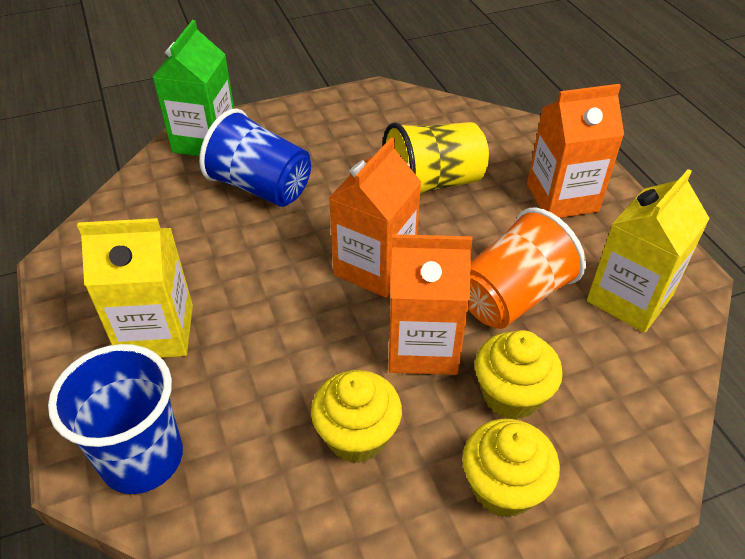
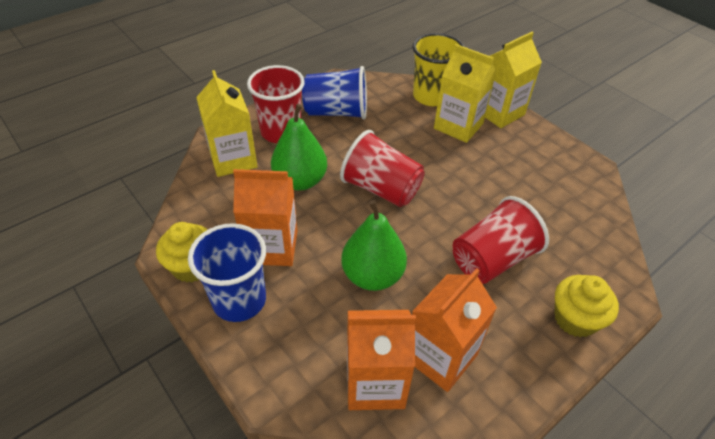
green carton: [153,20,234,156] = 1 -> none = 0
green pear: none = 0 -> [271,104,327,191] [341,200,407,291] = 2
orange cup: [468,207,586,329] = 1 -> none = 0
red cup: none = 0 -> [247,65,305,143] [340,130,425,207] [453,196,549,284] = 3
yellow carton: [77,218,193,358] [587,169,710,333] = 2 -> [196,70,258,177] [434,44,497,143] [485,32,542,128] = 3
yellow cupcake: [311,370,402,463] [462,419,560,517] [475,330,563,420] = 3 -> [156,222,208,282] [555,275,619,338] = 2

